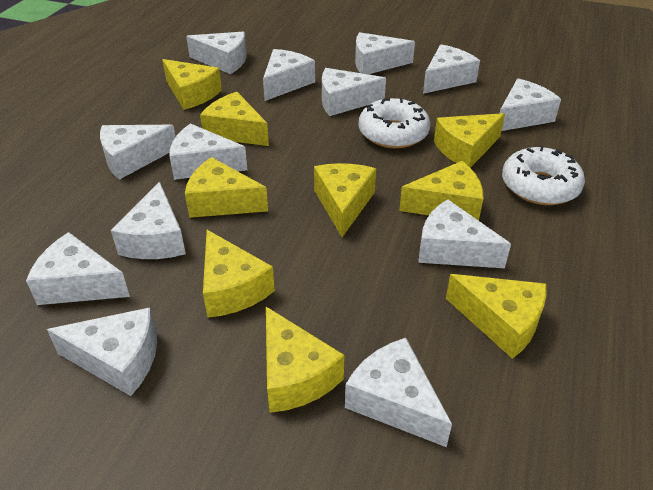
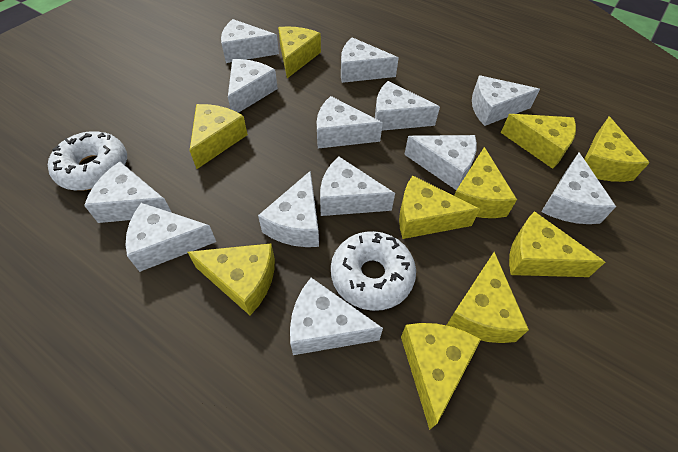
yellow cheese: [162,59,222,110] [185,157,268,218] [200,92,269,146] [203,230,275,318] [266,307,344,413] [314,163,376,237] [399,161,483,221] [434,113,505,168] [446,274,546,359] = 9 -> [188,244,275,315] [190,104,248,169] [278,27,321,78] [399,175,480,239] [401,323,481,430] [446,252,529,343] [454,147,517,218] [501,114,576,169] [509,211,605,277] [584,116,650,182] = 10

